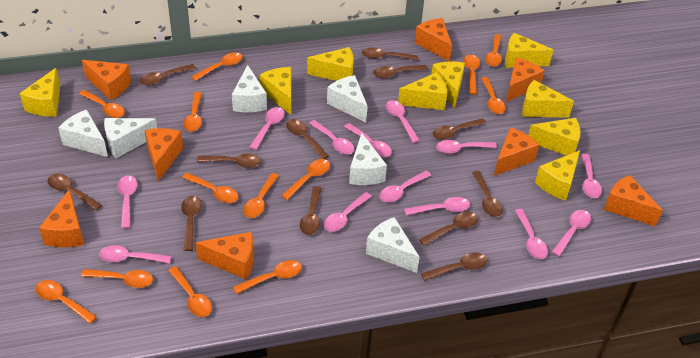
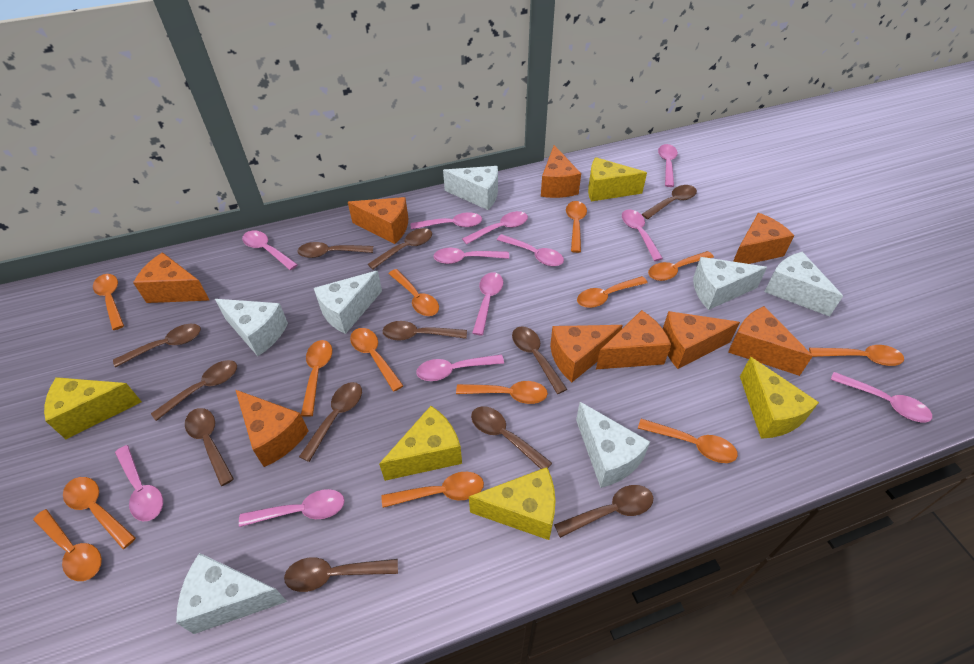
orange cheese: [39,189,84,247] [82,60,131,100] [145,128,183,181] [195,232,254,279] [414,18,452,62] [494,127,539,176] [506,58,545,102] [604,175,663,227] = 8 -> [133,252,210,303] [236,390,309,467] [348,197,408,244] [541,145,581,198] [550,325,623,383] [596,310,671,369] [663,311,740,369] [728,306,813,376] [733,213,794,264] = 9
pink spoon: [99,245,172,264] [117,175,138,229] [249,107,285,150] [309,120,355,155] [324,192,372,232] [344,123,392,157] [379,171,431,202] [386,100,420,143] [404,197,470,215] [436,140,497,154] [515,209,548,259] [552,210,591,256] [581,154,602,198] = 13 -> [115,445,163,521] [239,489,345,527] [242,231,298,270] [411,212,482,230] [416,355,504,381] [433,248,509,264] [462,211,528,245] [472,272,503,335] [497,234,564,266] [622,209,663,261] [658,144,678,187] [830,372,932,422] = 12
white cheese: [58,110,108,157] [104,118,157,158] [232,65,267,112] [327,75,368,122] [349,133,387,185] [366,217,420,273] = 6 -> [176,553,287,634] [215,299,288,356] [314,271,382,334] [443,166,498,210] [576,402,650,488] [693,257,767,310] [764,252,843,317] = 7
yellow cheese: [20,68,60,117] [260,67,291,114] [307,47,354,81] [398,72,447,110] [431,61,465,108] [505,33,553,68] [522,80,574,118] [528,118,581,156] [535,150,580,201] = 9 -> [44,377,142,439] [379,406,462,481] [469,467,555,540] [588,157,647,202] [740,357,819,439] = 5

